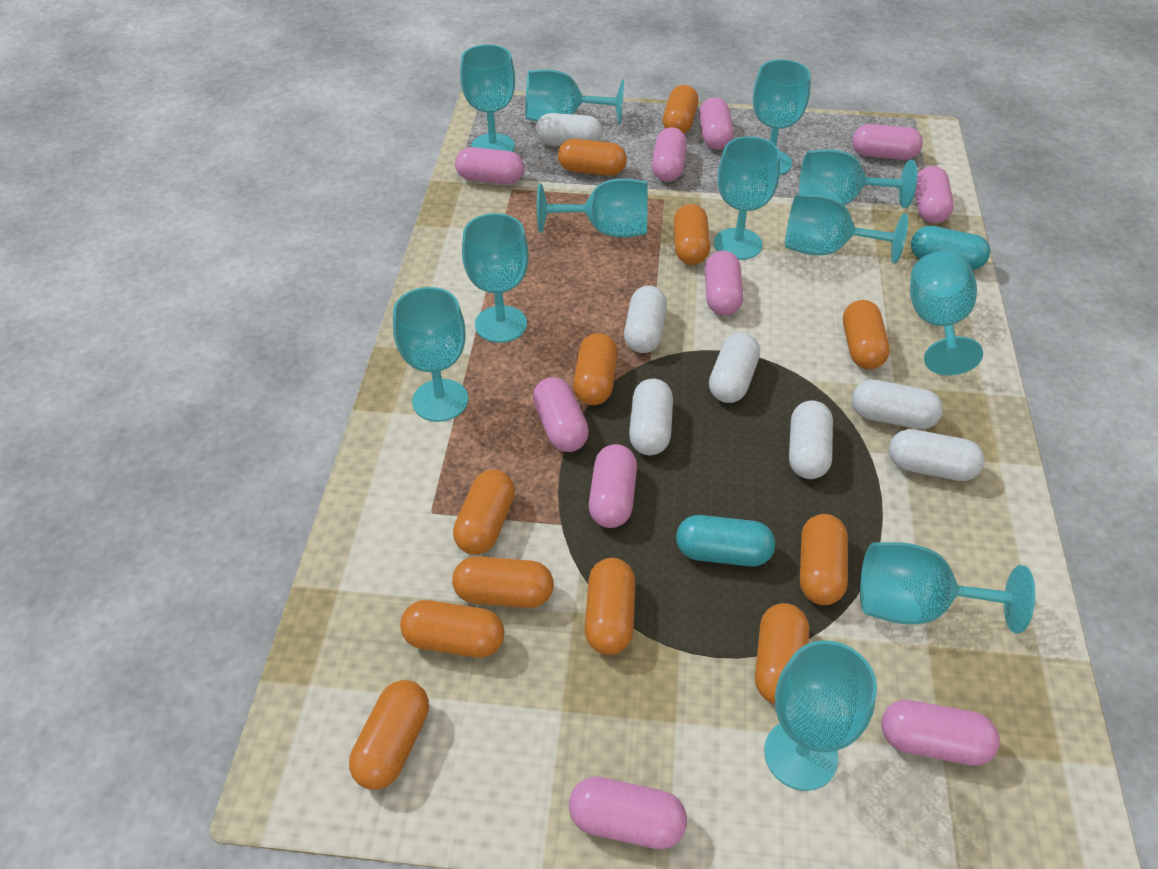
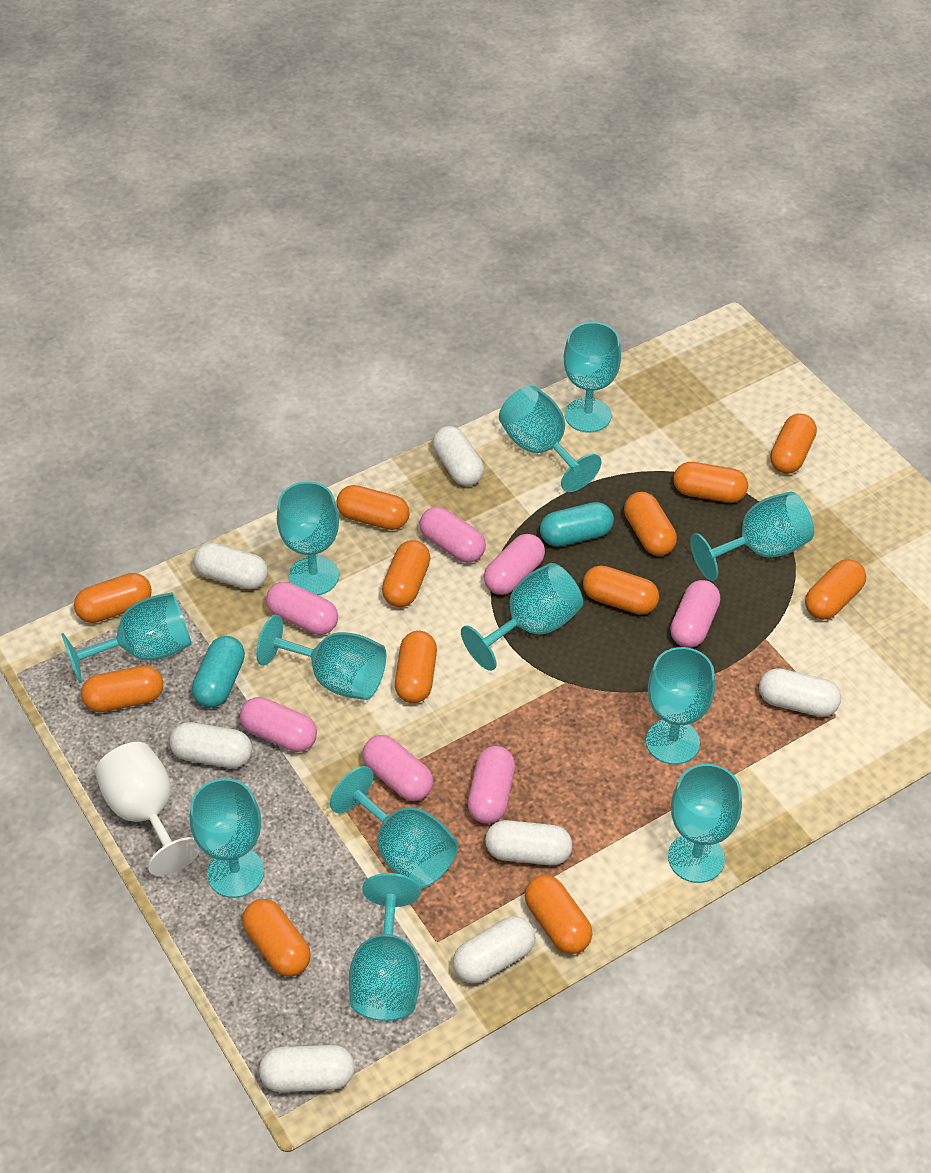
pink capsule: [455,147,524,184] [533,377,589,452] [569,777,687,849] [589,444,637,528] [652,127,687,182] [699,97,734,150] [705,251,743,316] [852,124,923,160] [881,700,1000,766] [915,166,954,224] = 10 -> [240,697,317,752] [266,582,338,635] [362,735,433,801] [420,507,486,563] [468,746,515,824] [484,534,545,595] [670,580,720,648] = 7
white goblet: none = 0 -> [95,742,201,876] = 1

